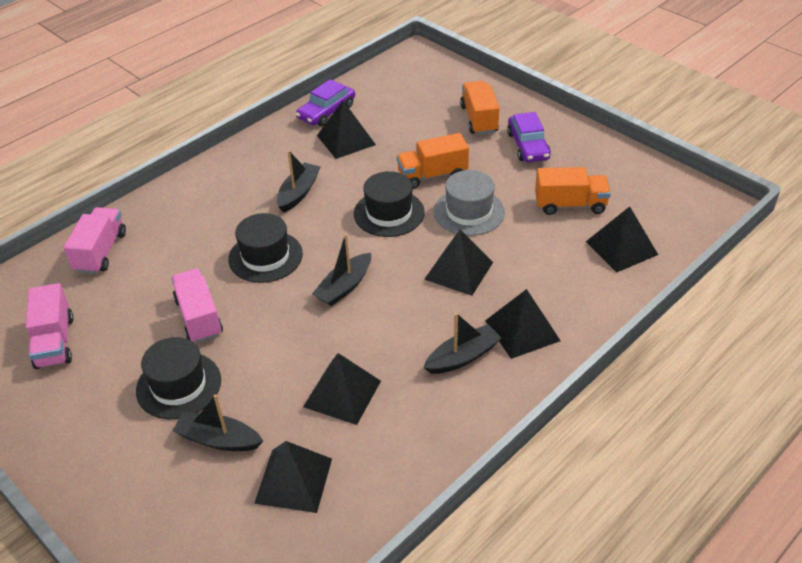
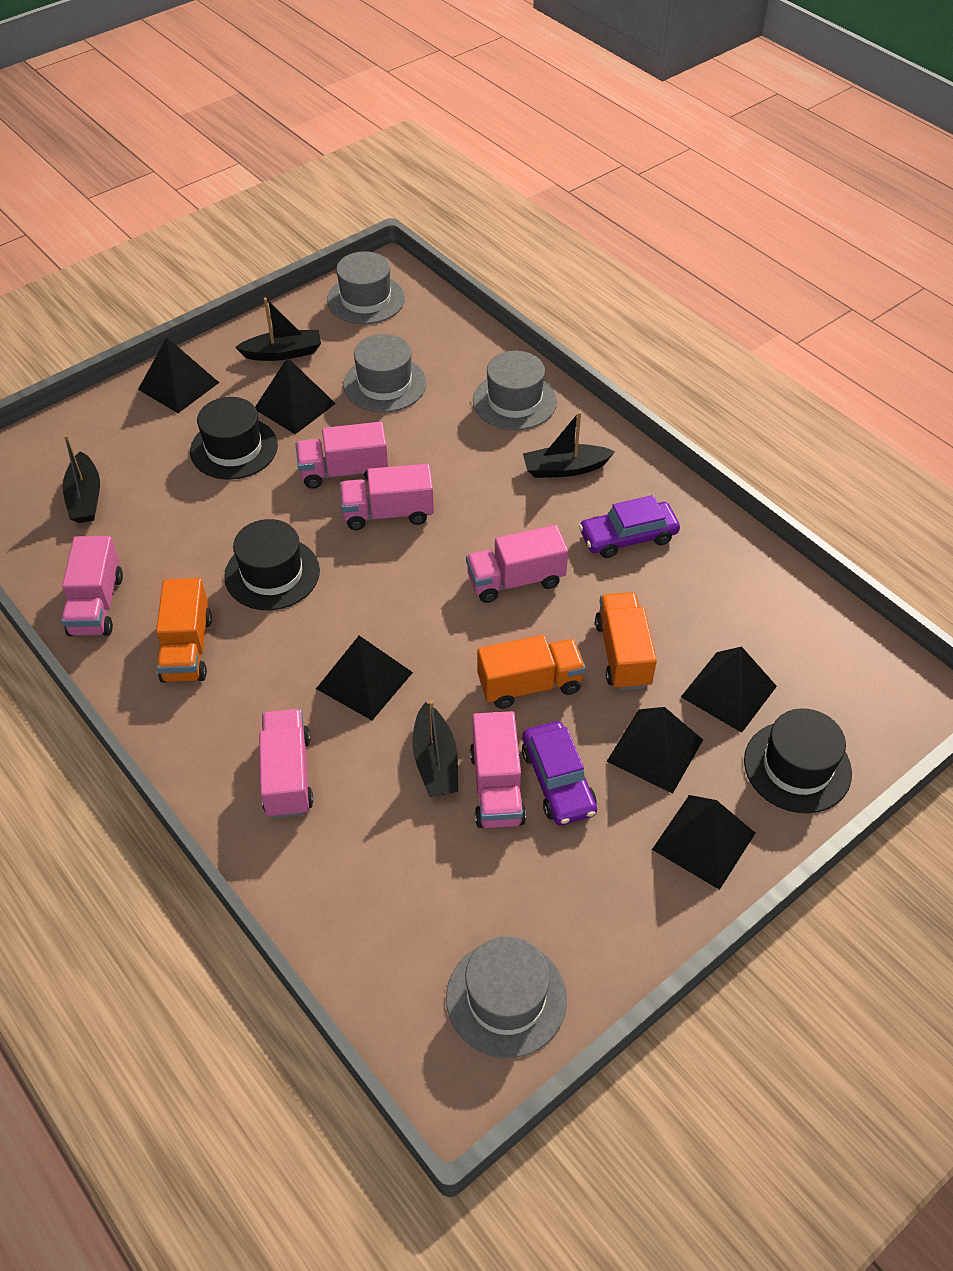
grey hat: [434,170,505,236] = 1 -> [327,251,405,324] [343,334,427,412] [446,936,567,1058] [473,351,557,430] = 4
pink truck: [25,283,74,369] [63,207,126,274] [171,269,223,343] = 3 -> [61,536,123,636] [259,709,313,818] [296,422,388,489] [339,464,434,530] [466,525,568,603] [470,711,526,828] = 6

